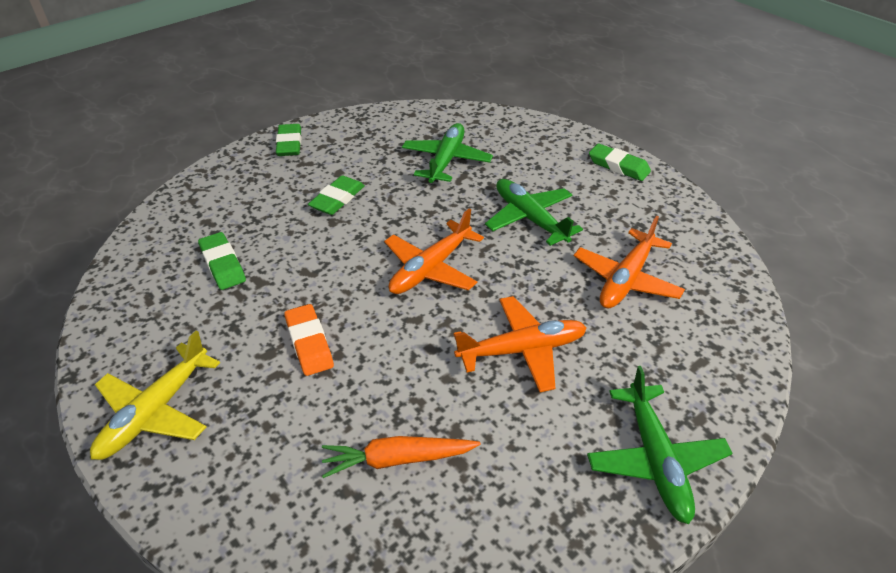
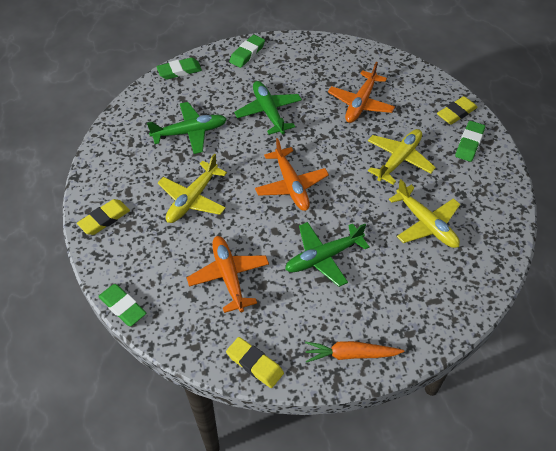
orange eraser: [284,304,334,376] = 1 -> none = 0
yellow eraser: none = 0 -> [77,199,130,235] [226,337,284,388] [437,96,478,125] = 3
yellow plane: [90,331,220,460] = 1 -> [158,154,227,223] [368,129,436,185] [389,179,460,248] = 3

